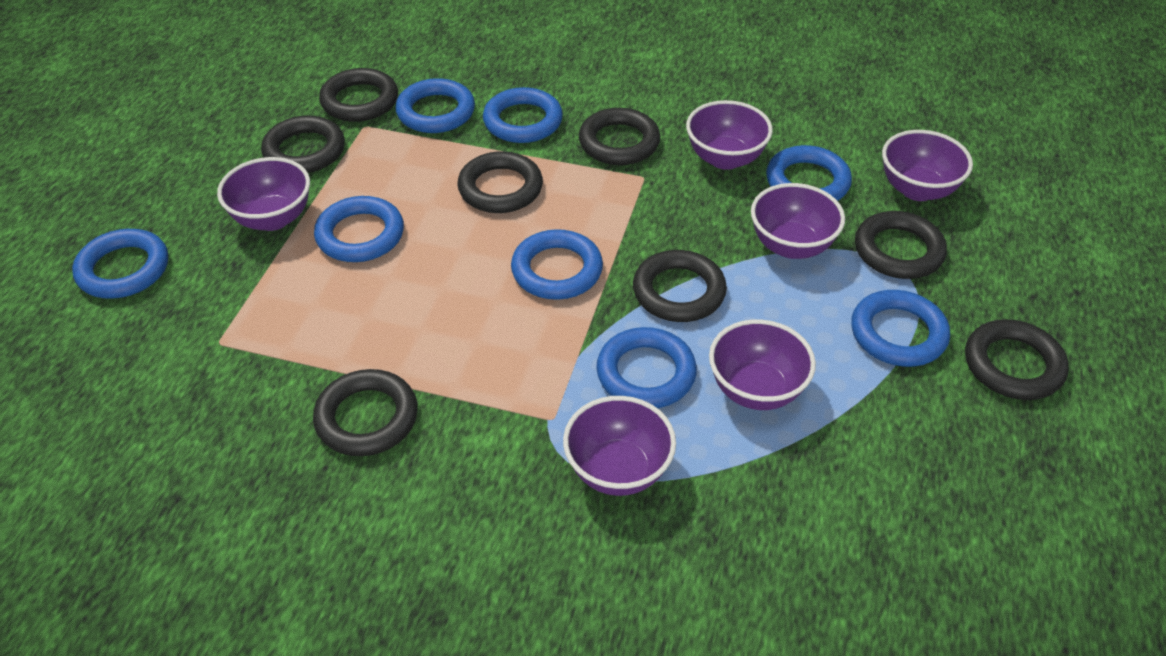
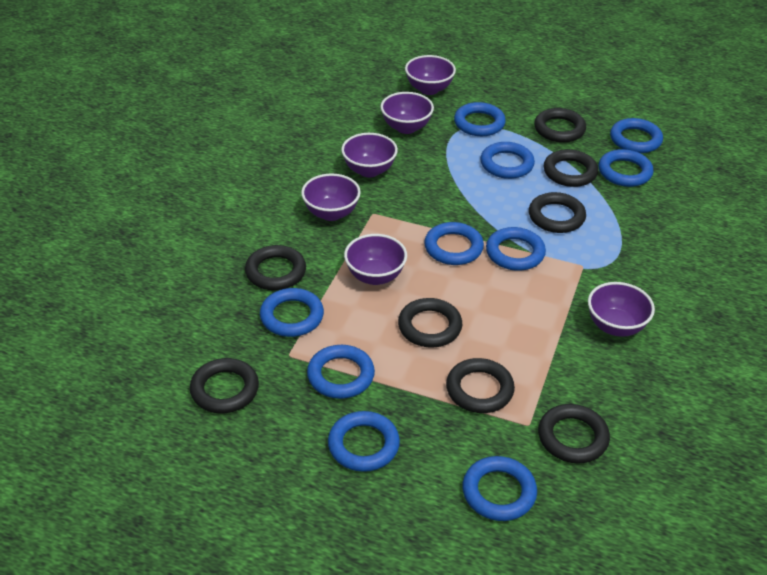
blue ring: [72,229,168,299] [314,196,404,262] [395,78,475,133] [483,87,563,143] [511,229,603,300] [596,327,697,408] [766,145,852,201] [851,290,950,367] = 8 -> [260,288,324,337] [307,345,375,399] [328,411,400,472] [424,222,484,265] [454,102,506,136] [462,456,537,521] [480,142,535,179] [486,227,546,271] [599,149,653,187] [610,118,663,153] = 10

